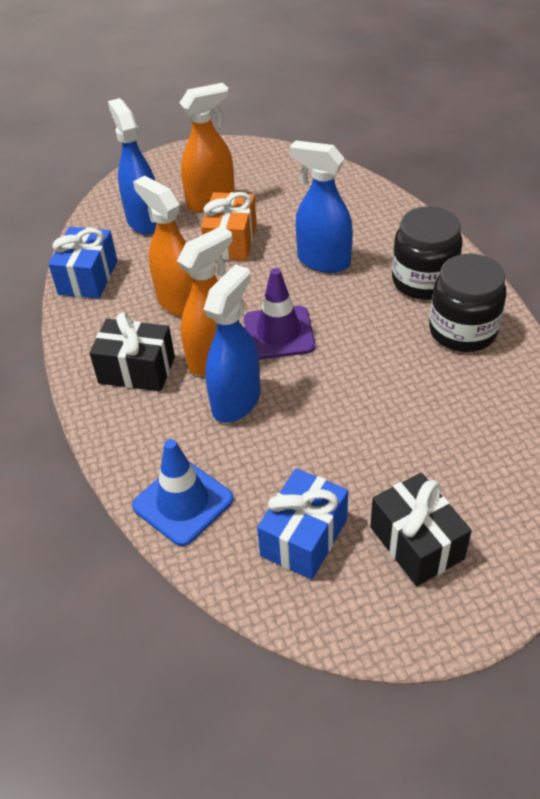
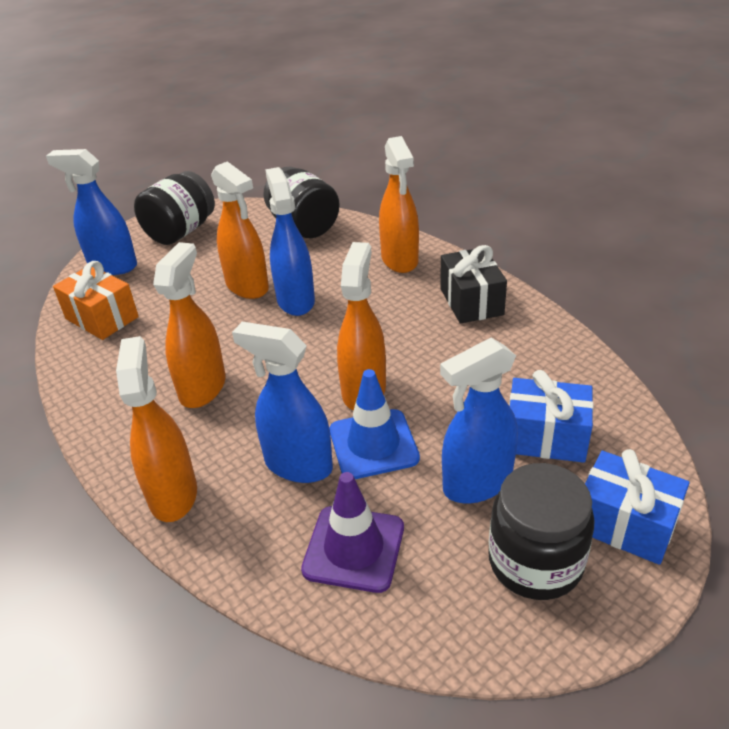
black gift: [89,312,175,392] [370,473,472,586] = 2 -> [440,245,507,324] = 1
black jar: [392,206,463,300] [429,254,506,352] = 2 -> [134,171,215,245] [263,167,340,238] [488,463,595,600] = 3
blue spray bottle: [108,98,157,235] [203,265,261,423] [289,140,353,273] = 3 -> [46,149,137,275] [232,322,333,483] [265,167,315,316] [440,338,518,504] = 4
orange spray bottle: [133,176,192,317] [177,226,239,375] [179,83,235,212] = 3 -> [116,336,197,522] [153,242,226,408] [211,161,269,299] [337,242,386,410] [379,136,419,273] = 5

